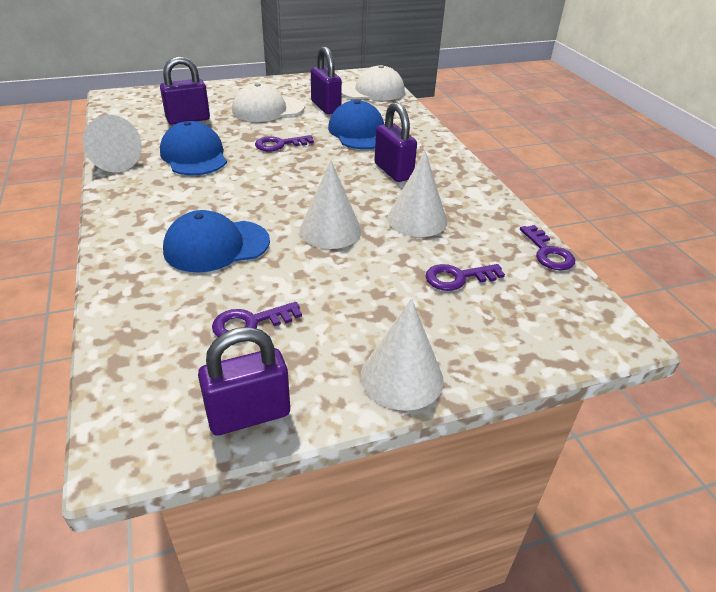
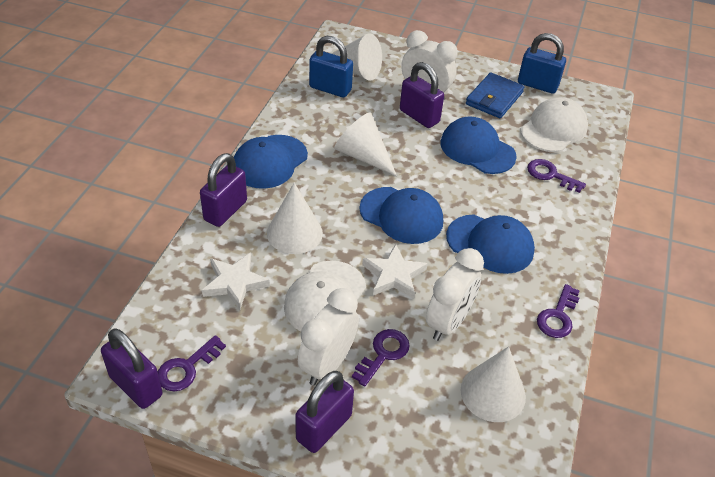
blue cap: [160,121,227,175] [163,210,270,272] [328,100,384,149] = 3 -> [234,135,308,189] [359,187,443,244] [441,116,517,174] [446,214,535,274] = 4
blue padlock: none = 0 -> [309,36,353,98] [518,33,566,93] = 2
blue wallet: none = 0 -> [466,72,524,118] = 1
white clock: none = 0 -> [298,288,359,385] [402,30,458,100] [426,248,484,341] = 3
white star: none = 0 -> [202,253,270,310] [362,244,428,299] = 2

